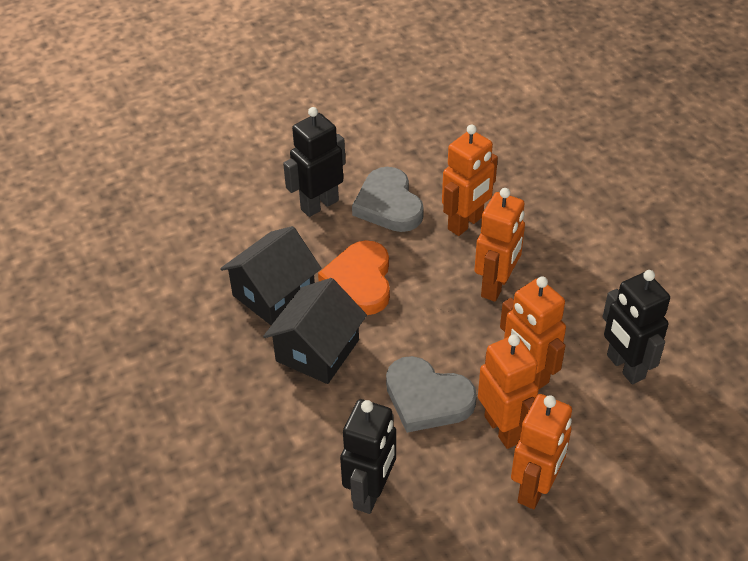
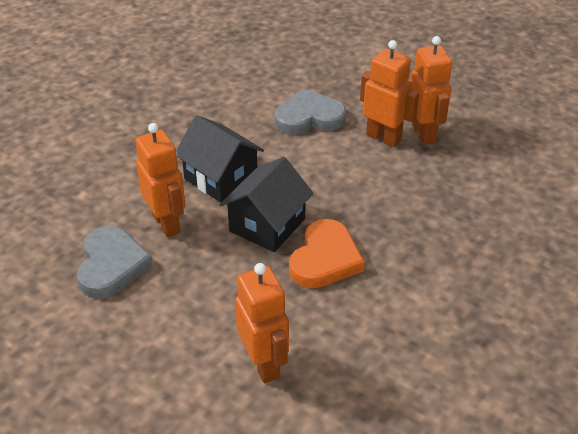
black robot: [283,107,346,217] [340,399,396,514] [603,270,670,384] = 3 -> none = 0
orange robot: [442,124,498,236] [474,188,525,302] [478,334,539,449] [500,277,566,389] [511,394,572,509] = 5 -> [135,123,186,237] [235,263,289,383] [360,40,419,147] [410,36,452,145] = 4

